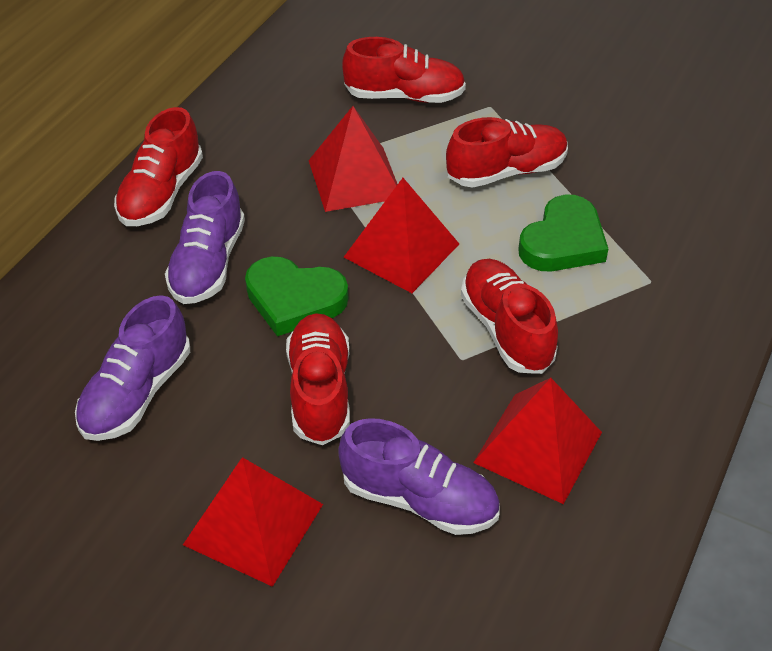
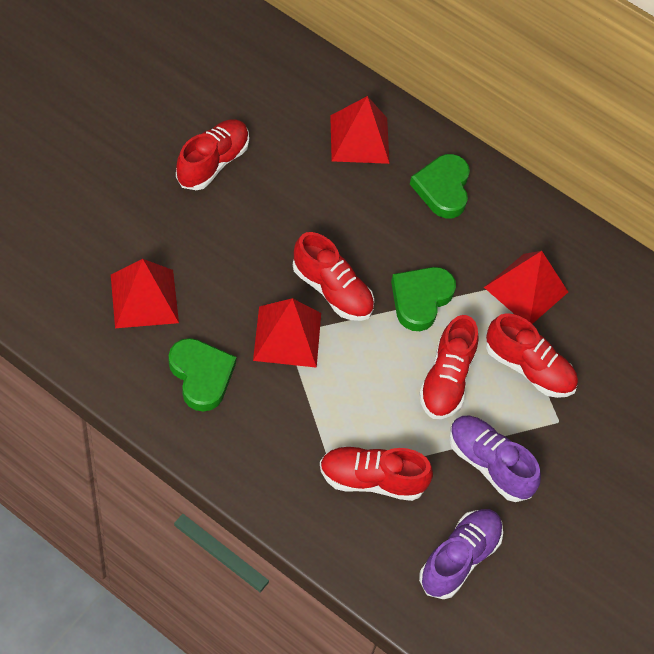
green heart: [245,256,348,336] [518,194,608,271] = 2 -> [169,338,236,412] [391,267,456,331] [410,154,470,218] = 3
purple shoe: [75,295,190,441] [165,171,245,304] [338,418,500,535] = 3 -> [419,509,503,599] [449,416,541,502] = 2

